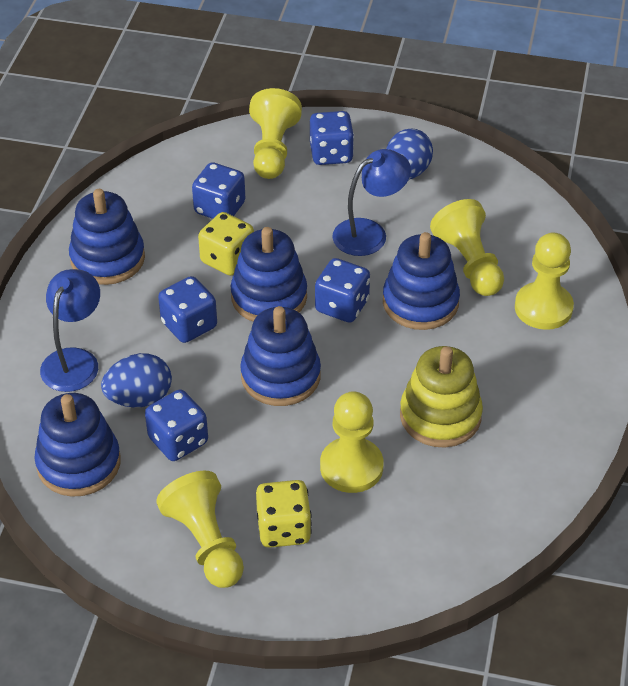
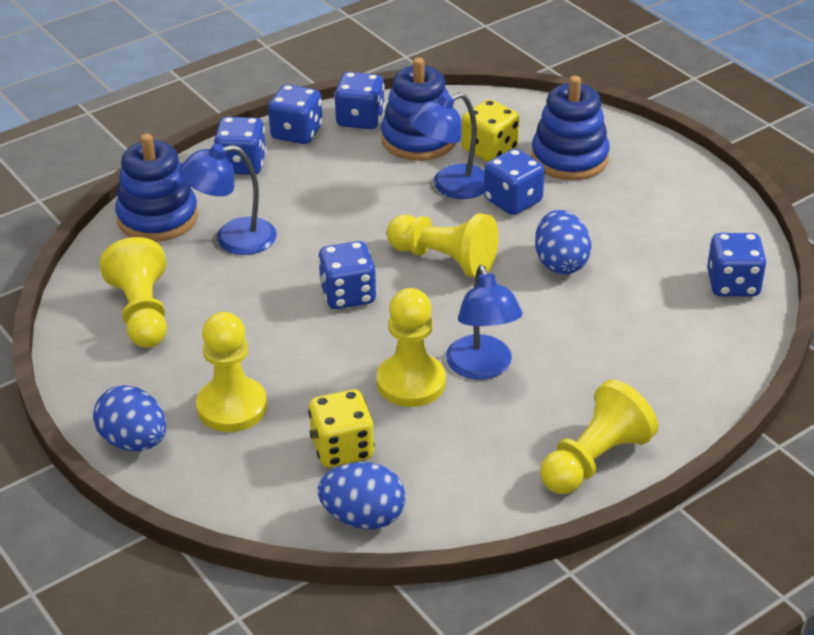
blue dice: [145,389,208,461] [158,276,217,343] [192,162,245,219] [310,111,354,165] [315,258,370,323] = 5 -> [214,117,266,175] [268,85,323,144] [318,241,377,309] [334,72,385,129] [484,149,545,215] [707,233,767,296] = 6
blue egg: [101,353,172,407] [386,128,433,179] = 2 -> [93,385,166,451] [318,462,405,529] [535,210,591,274] = 3
blue lamp: [40,269,100,392] [332,149,411,256] = 2 -> [179,144,277,255] [409,93,484,199] [446,265,523,380] = 3
blue stacking toy: [34,393,121,497] [69,189,145,285] [230,227,307,322] [240,306,321,406] [383,232,460,330] = 5 -> [115,134,198,242] [381,58,456,161] [531,76,610,180] = 3
yellow stacking toy: [400,346,483,448] = 1 -> none = 0

